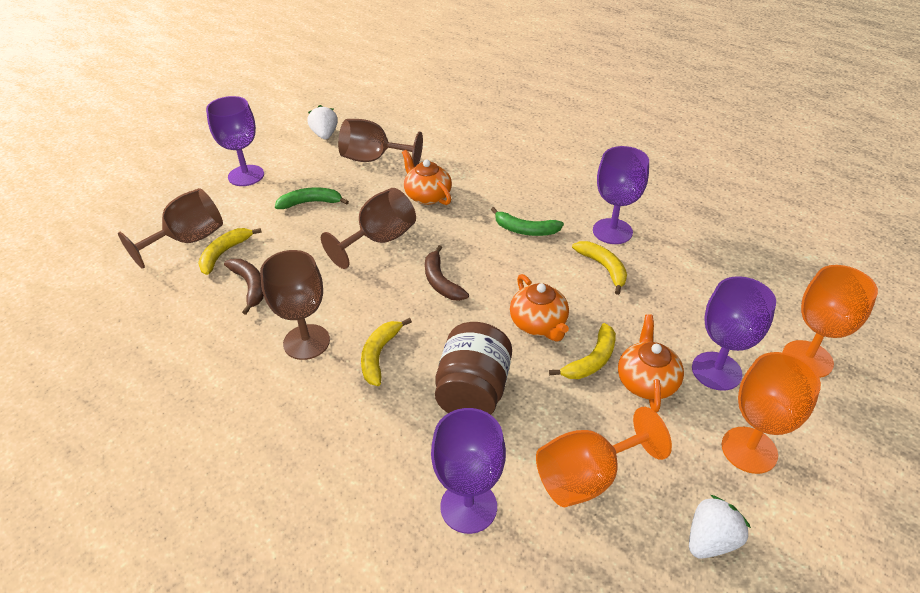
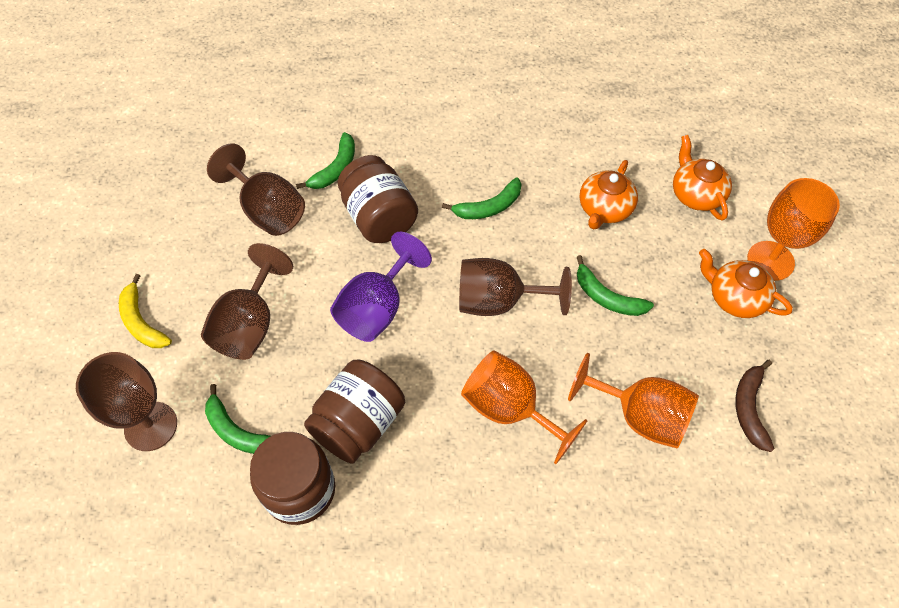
brown banana: [224,259,264,315] [425,245,469,301] = 2 -> [735,360,774,452] = 1
brown jar: [435,322,512,415] = 1 -> [250,432,335,525] [304,360,405,463] [338,155,418,243] = 3
green banana: [275,187,349,209] [491,207,564,236] = 2 -> [205,384,270,454] [296,132,355,189] [442,178,522,219] [577,255,654,316] = 4
purple goblet: [206,96,264,186] [431,408,506,534] [593,146,649,244] [692,276,776,391] = 4 -> [330,232,432,342] = 1
white strawberry: [307,105,338,139] [689,495,751,559] = 2 -> none = 0
yellow banana: [198,228,262,275] [361,318,412,386] [549,323,616,379] [572,241,627,295] = 4 -> [119,274,172,348] = 1

